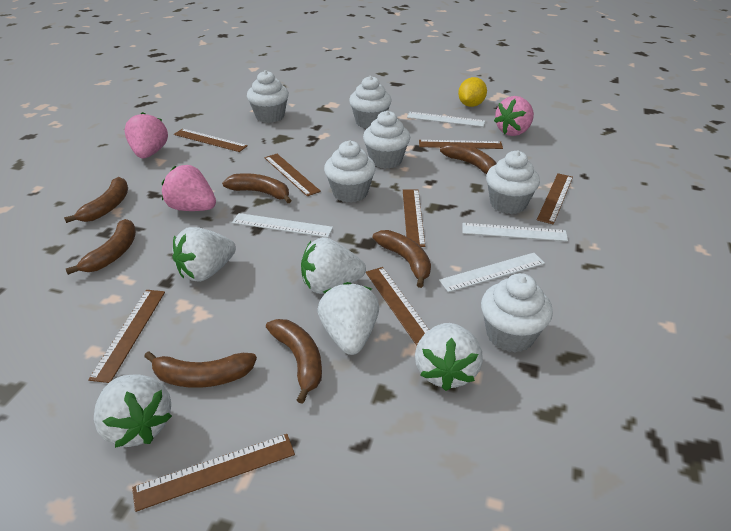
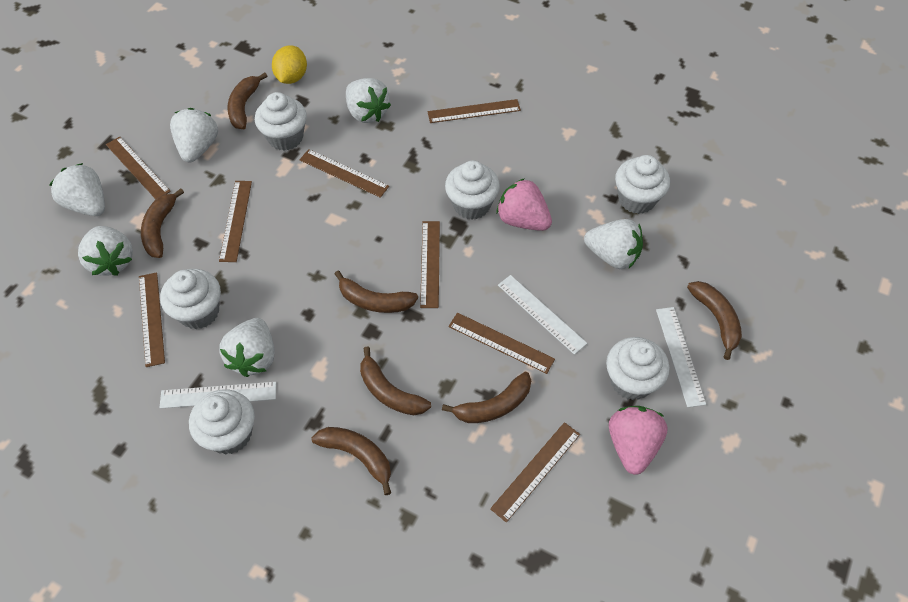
pink strawberry: [124,112,168,158] [162,165,216,211] [494,96,534,136] = 3 -> [497,178,552,231] [609,406,668,475] = 2
white ruler: [232,213,333,238] [407,112,485,127] [439,253,545,292] [462,223,568,242] = 4 -> [159,382,276,409] [498,275,587,355] [656,307,706,408] = 3
white strawberry: [94,374,172,448] [172,227,236,282] [301,237,366,294] [318,282,379,355] [415,323,483,391] = 5 -> [50,163,105,216] [78,226,133,276] [170,108,218,162] [219,318,274,377] [346,78,391,123] [584,219,643,269] = 6

